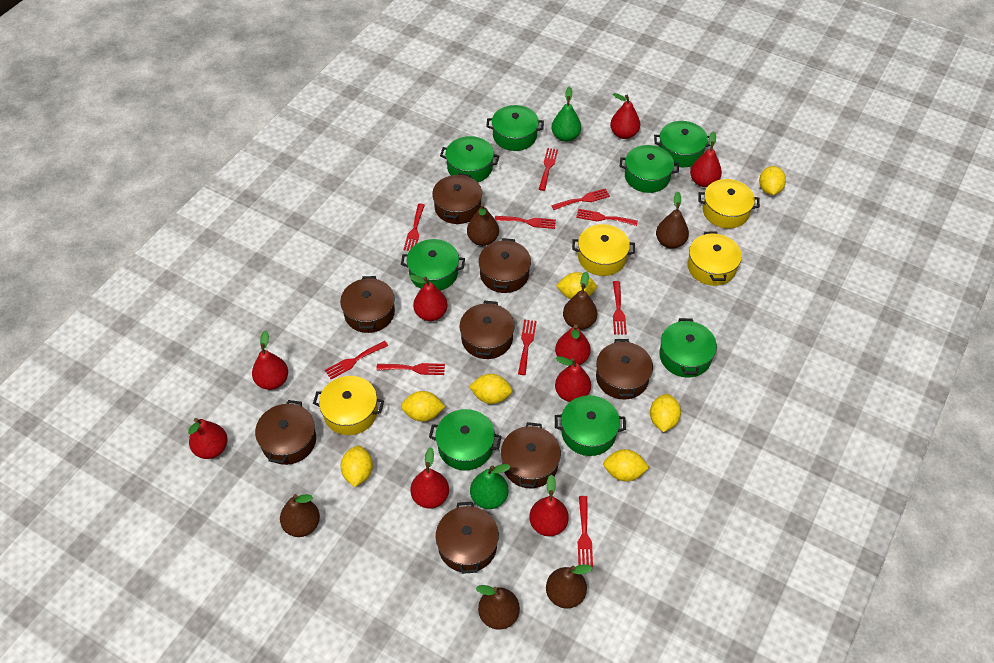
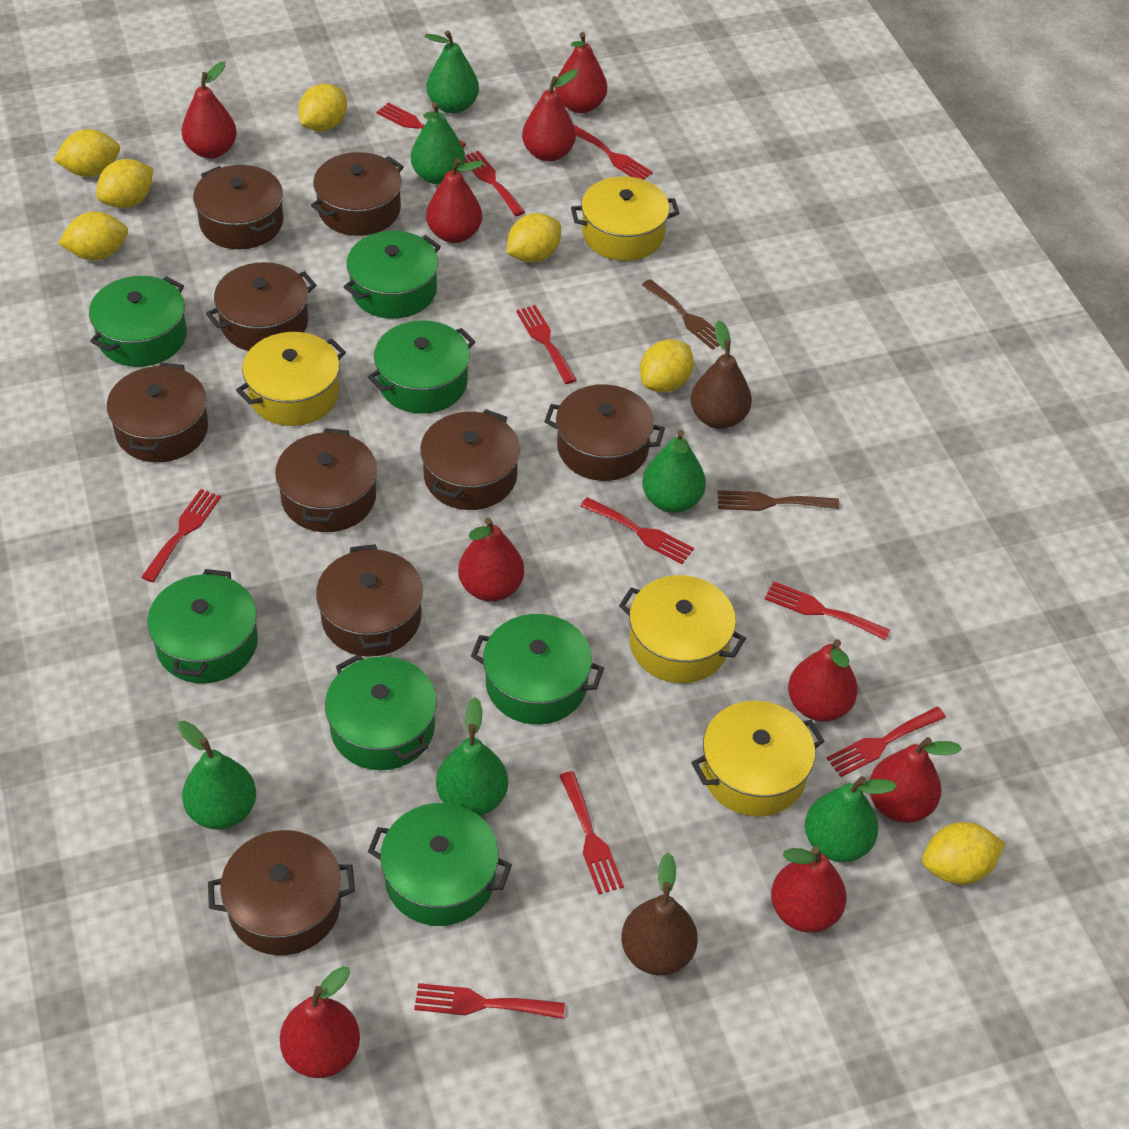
brown fork: none = 0 -> [642,279,719,350] [718,490,839,511] = 2
brown pear: [280,494,320,537] [467,203,499,246] [476,585,520,630] [546,564,592,609] [563,272,597,330] [656,191,689,249] = 6 -> [621,853,698,975] [691,320,752,429] = 2
brown pot: [255,400,316,465] [340,276,395,333] [432,173,482,224] [435,502,499,574] [460,301,515,359] [478,238,531,293] [501,422,561,488] [596,339,653,400] = 8 -> [107,362,208,463] [193,165,284,249] [206,262,316,351] [208,830,355,956] [275,428,377,532] [311,152,404,236] [316,544,423,657] [420,409,520,510] [544,384,665,481] = 9
green pear: [470,464,511,509] [552,86,581,142] = 2 -> [178,721,256,829] [411,102,465,185] [424,30,479,114] [436,697,508,816] [642,430,706,513] [805,776,897,862] = 6
green pot: [401,239,465,291] [429,409,502,471] [440,136,499,182] [486,105,544,151] [555,395,626,456] [620,145,679,193] [654,121,710,167] [659,318,717,378] = 8 -> [89,276,187,367] [147,569,258,683] [325,654,437,770] [344,231,441,319] [368,320,475,414] [368,803,512,926] [471,614,604,725] = 7

